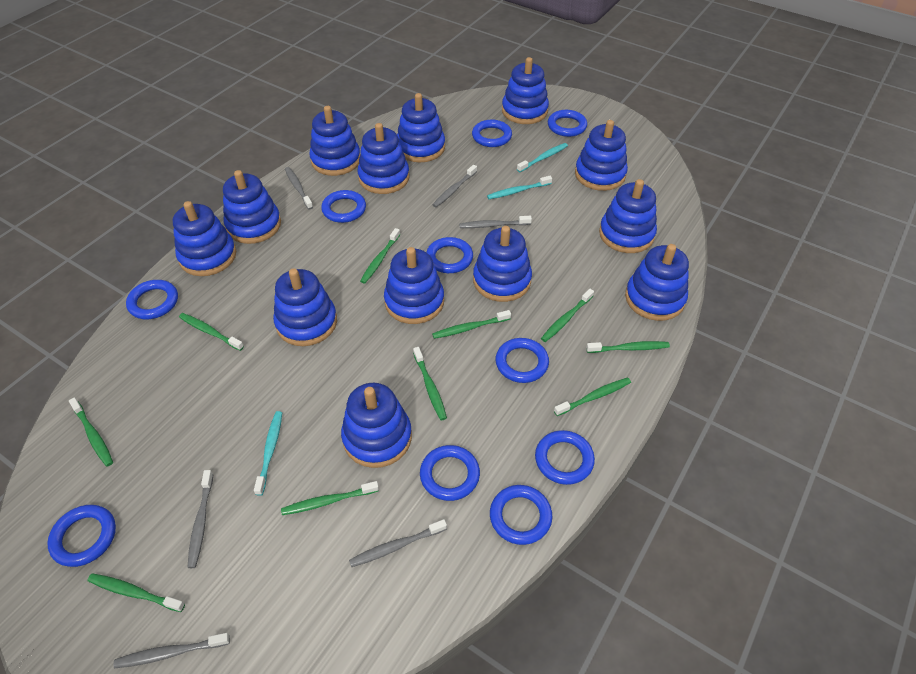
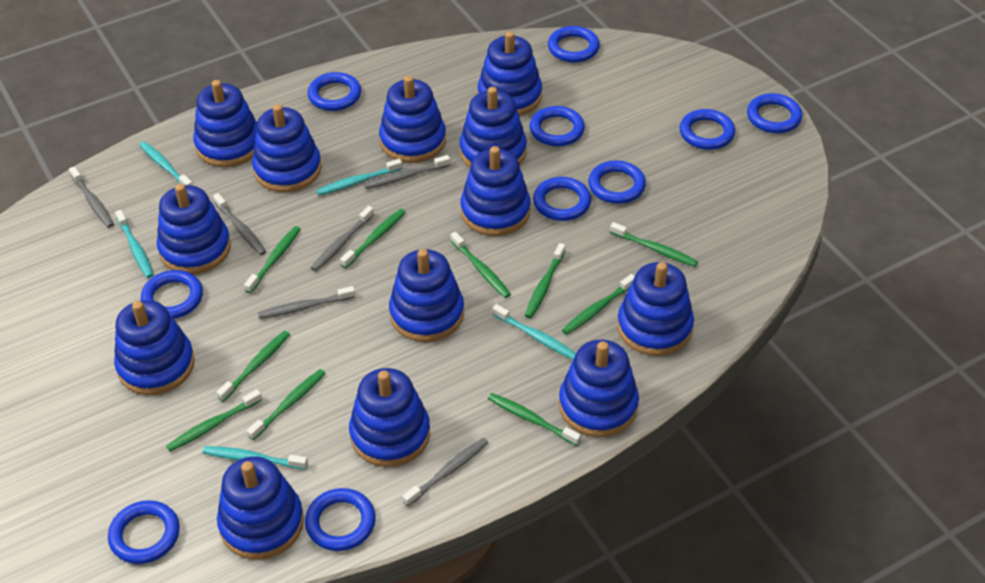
turquoise toothbrush: [254,411,282,496] [487,176,552,199] [517,143,568,172] = 3 -> [115,210,154,278] [139,141,193,186] [203,446,308,470] [316,159,403,196] [492,304,576,360] = 5

